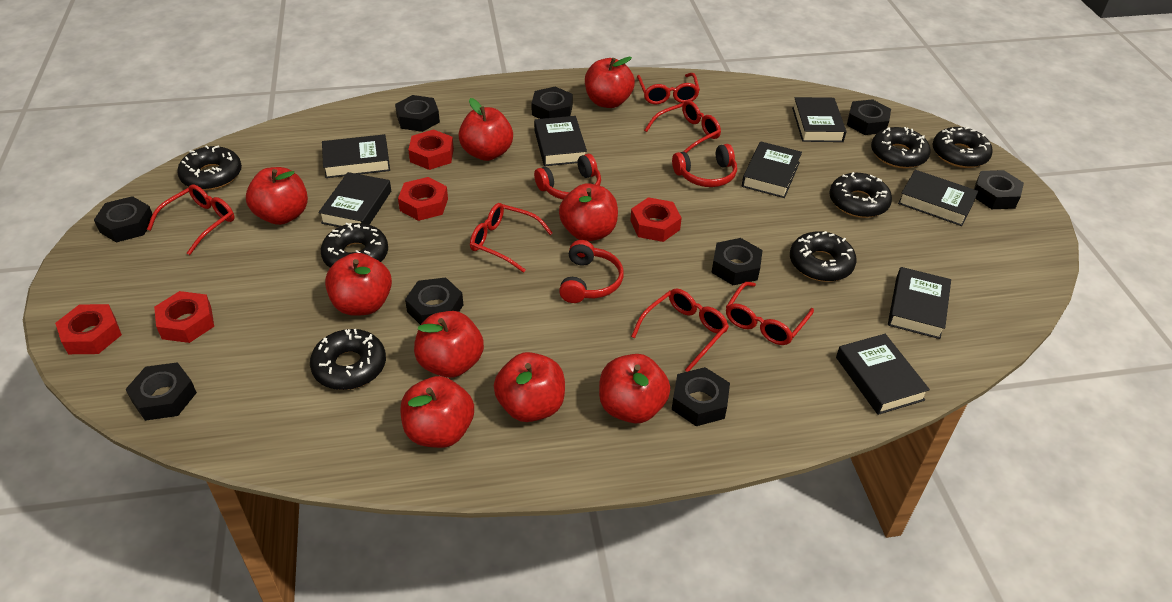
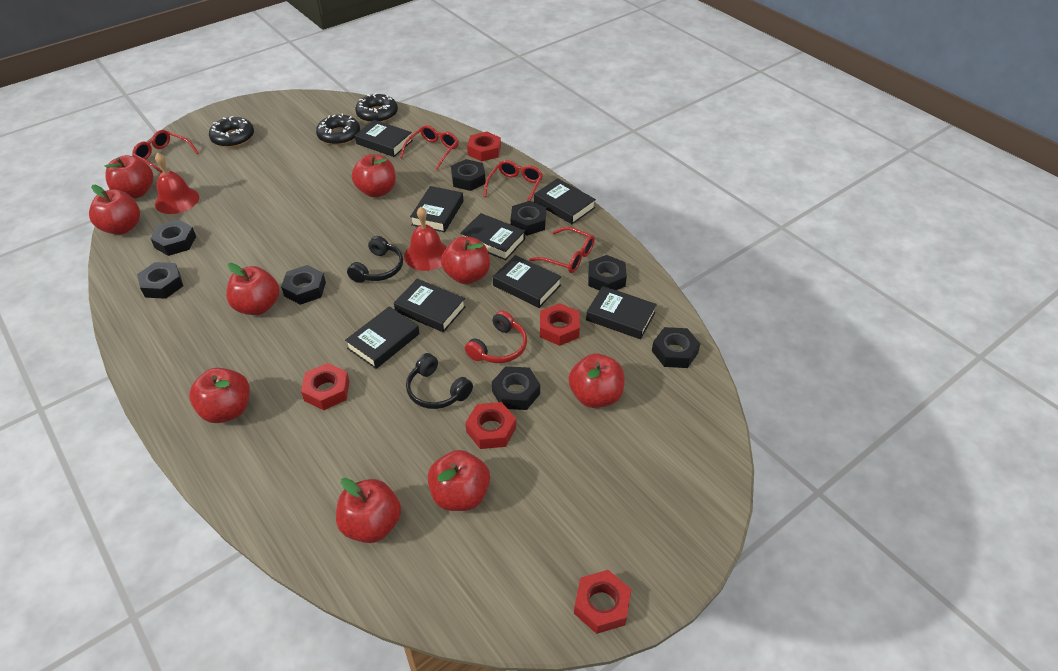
black donut: [177,145,242,190] [310,329,386,390] [321,223,388,267] [790,231,857,282] [829,172,892,218] [871,127,931,168] [933,127,993,168] = 7 -> [209,116,254,148] [316,113,360,145] [355,93,398,123] = 3
black headphones: none = 0 -> [347,236,403,283] [406,353,473,409] = 2
black nut: [94,196,153,242] [125,362,197,421] [395,95,440,132] [405,278,463,325] [531,87,573,119] [672,367,730,426] [711,238,763,285] [847,99,891,135] [974,170,1024,209] = 9 -> [137,262,183,299] [150,220,196,256] [281,265,326,305] [451,159,486,191] [492,366,540,410] [511,201,546,236] [588,255,627,291] [652,327,700,368] = 8
red bell: none = 0 -> [155,152,199,214] [404,207,447,271] = 2
red glasses: [147,184,235,255] [470,203,553,273] [631,288,729,372] [637,73,700,105] [644,100,721,153] [726,282,814,345] = 6 -> [132,130,199,173] [400,125,459,170] [483,160,543,201] [529,227,595,273] = 4
red headphones: [534,154,601,200] [559,240,624,303] [672,144,737,187] = 3 -> [465,311,527,363] = 1

